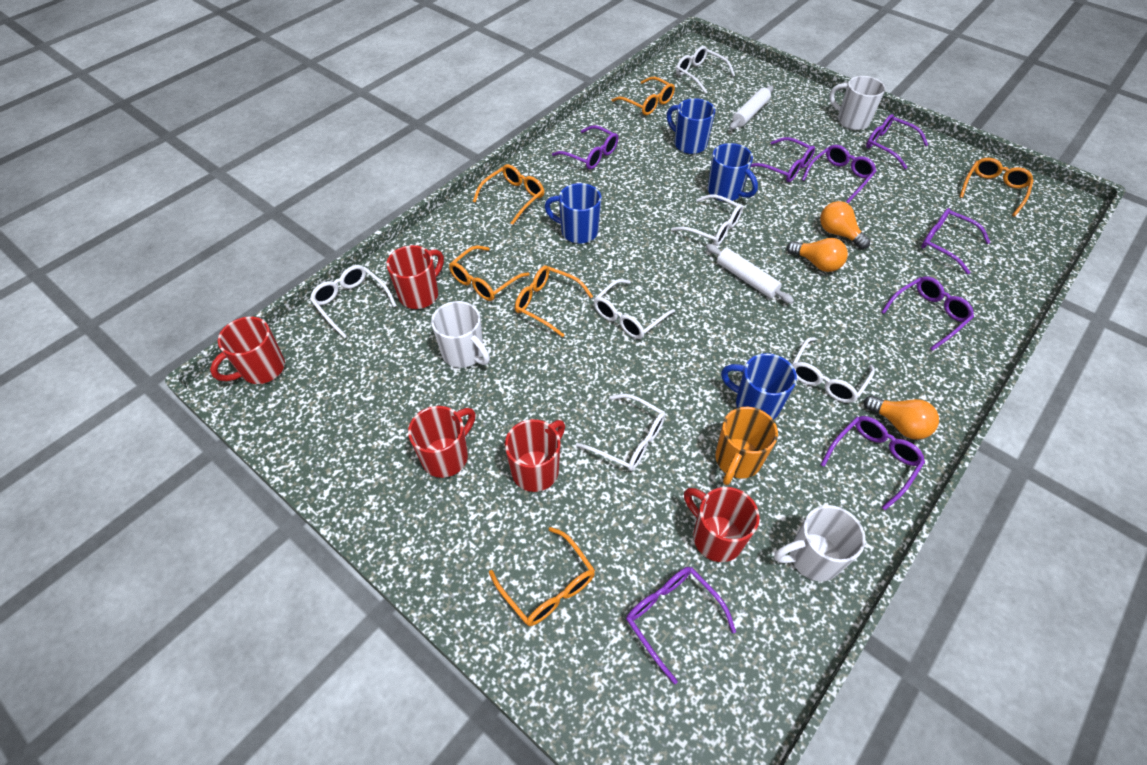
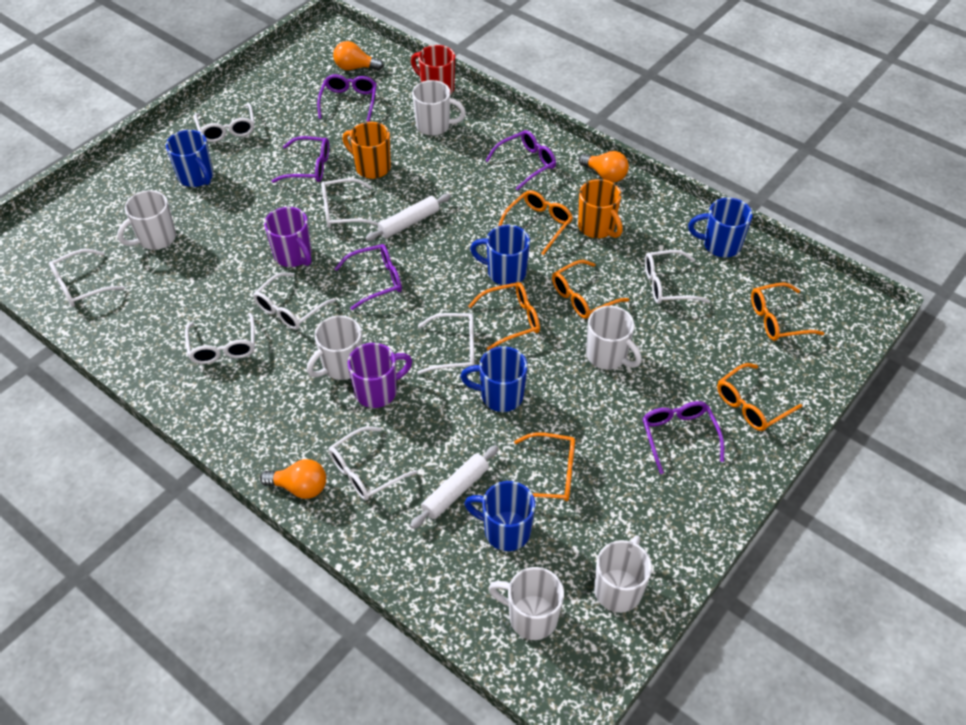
blue mug: [544,183,601,244] [667,98,715,154] [708,143,758,201] [721,353,797,420] = 4 -> [166,130,213,187] [460,346,528,412] [464,481,535,551] [470,225,530,285] [688,198,753,257] = 5
orange mug: [715,407,778,485] = 1 -> [342,122,391,179] [578,179,623,238] = 2
purple glasses: [552,125,618,169] [626,567,736,684] [751,137,815,182] [802,145,876,203] [820,416,925,510] [866,114,928,169] [881,276,974,351] [921,208,990,274] = 8 -> [272,136,329,183] [317,74,377,122] [334,244,402,310] [485,130,556,191] [642,401,724,474] = 5
purple mug: none = 0 -> [264,207,312,267] [348,343,412,408] = 2
red mug: [210,316,285,384] [386,245,444,309] [408,406,476,478] [505,419,565,492] [684,487,760,562] = 5 -> [411,45,455,94] = 1
white glasses: [310,265,397,338] [576,394,666,471] [594,279,675,339] [671,194,743,246] [676,46,735,94] [792,337,875,403] = 6 -> [49,249,125,307] [185,313,255,364] [194,103,255,142] [253,272,336,330] [321,178,378,228] [329,426,417,501] [417,313,475,374] [645,250,710,304] = 8
white mug: [431,301,490,368] [774,505,866,581] [829,76,886,130] = 3 -> [117,190,176,250] [307,316,363,380] [412,80,466,136] [489,567,564,640] [586,306,642,370] [594,535,652,613] = 6

